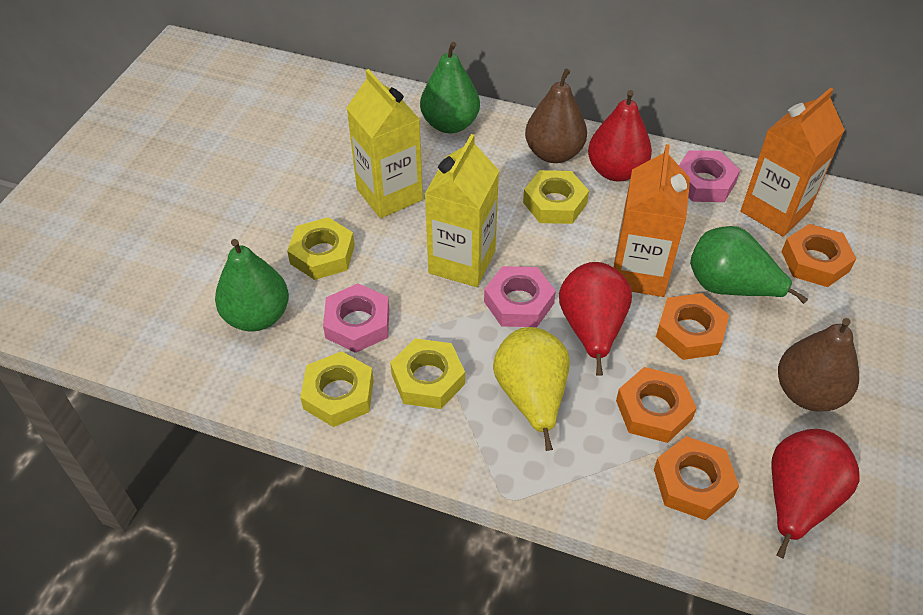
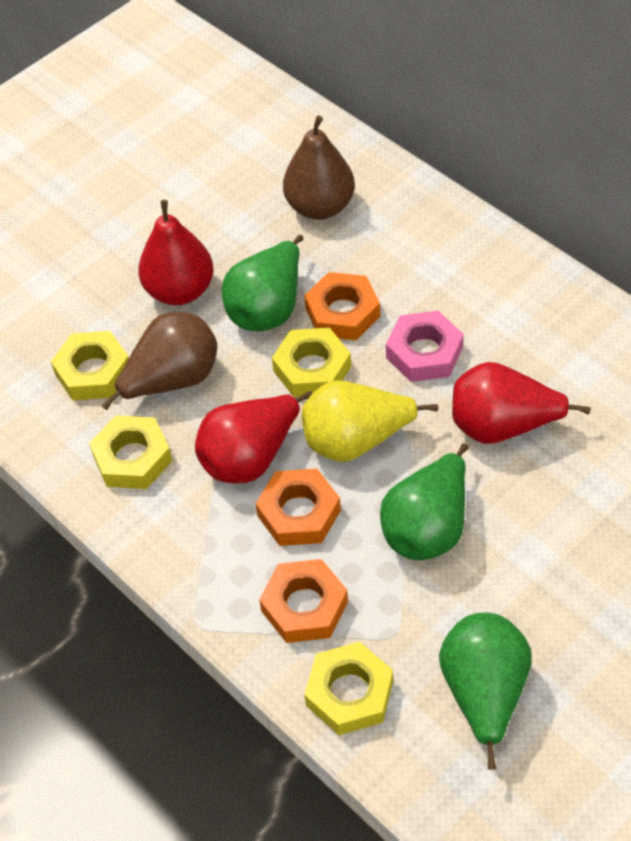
orange carton: [613,144,690,297] [741,87,845,236] = 2 -> none = 0
orange nut: [616,367,697,443] [654,436,739,520] [656,293,729,360] [781,224,856,287] = 4 -> [255,468,341,546] [259,559,348,643] [304,272,380,340] = 3
pink nut: [323,283,389,353] [484,266,556,327] [679,150,740,202] = 3 -> [386,311,464,382] = 1
yellow carton: [347,69,423,218] [425,134,499,287] = 2 -> none = 0

